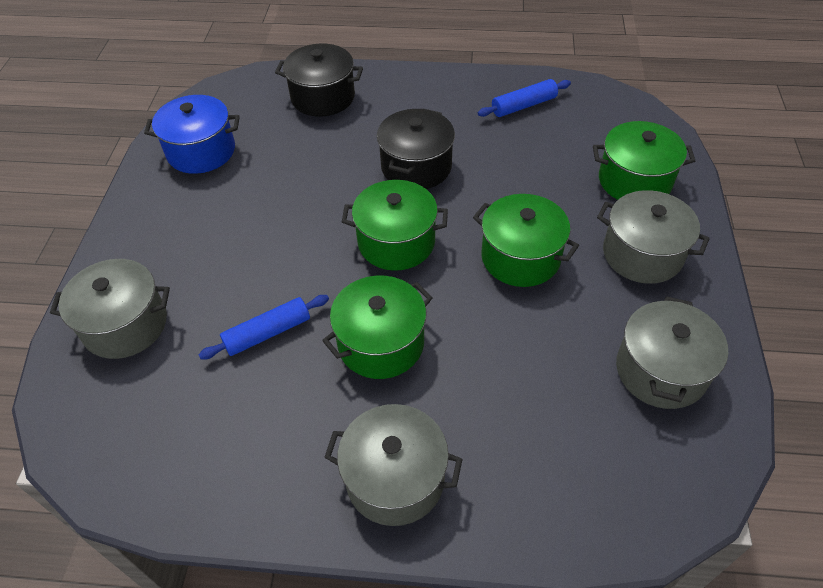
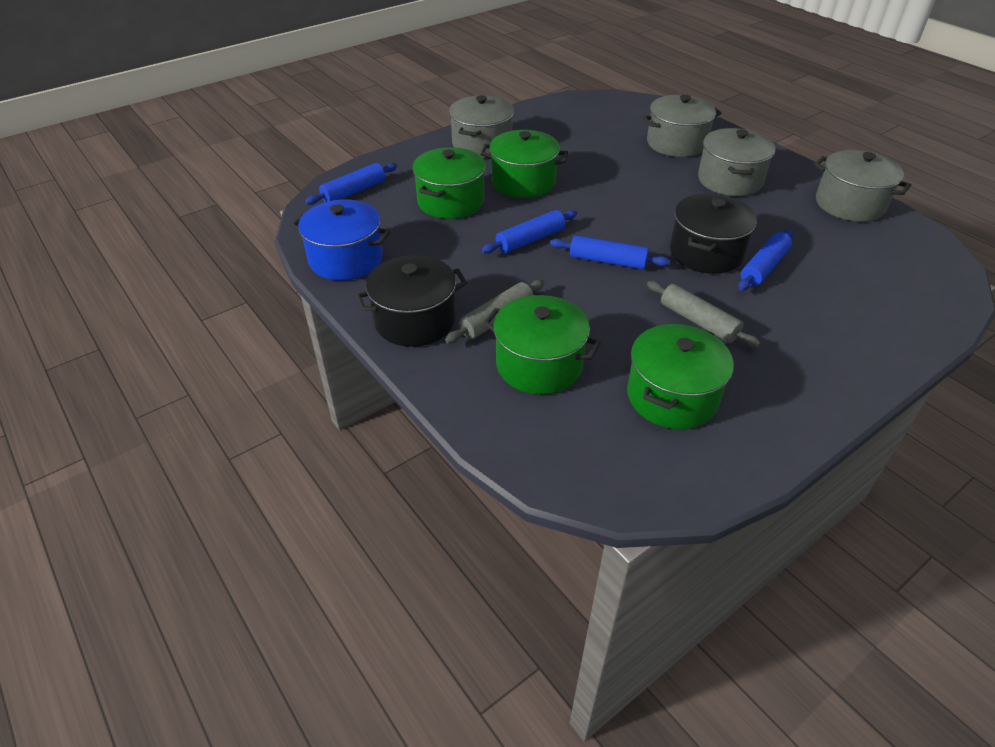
blue rolling pin: [198,295,329,359] [478,79,571,117] = 2 -> [305,163,397,205] [482,210,577,254] [550,235,670,269] [739,229,793,291] = 4
grey rolling pin: none = 0 -> [445,280,544,343] [647,281,761,348] = 2

